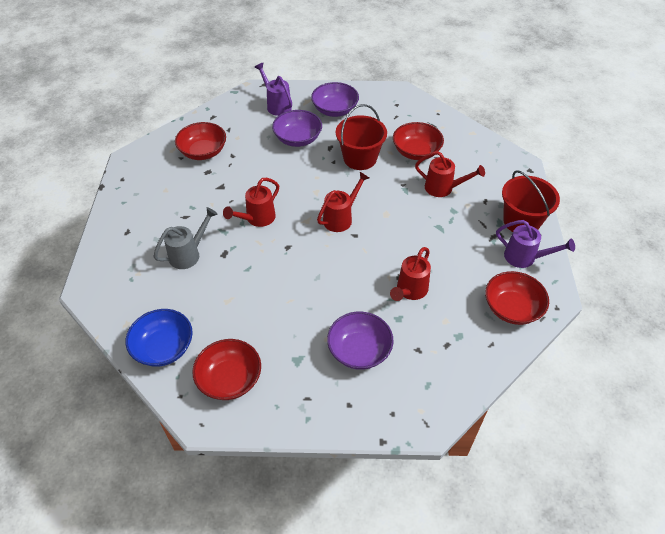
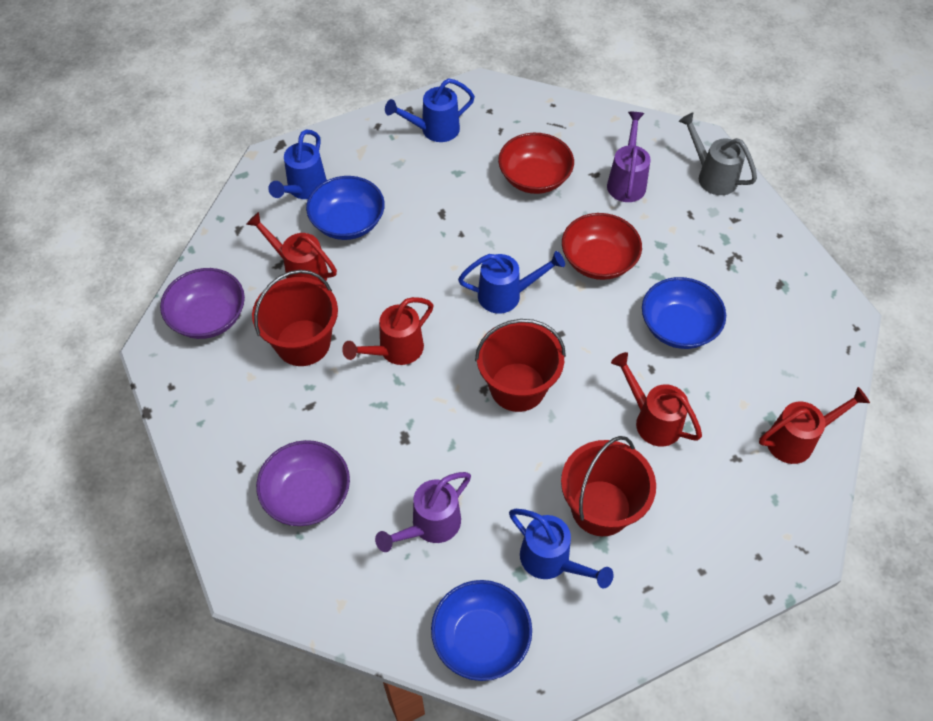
blue bowl: [126,309,193,367] = 1 -> [306,176,385,240] [431,580,532,681] [642,277,726,349] = 3
blue watering can: none = 0 -> [268,129,327,199] [385,78,475,142] [458,251,565,313] [509,509,614,589] = 4
purple bowl: [272,110,322,147] [311,82,359,117] [327,312,394,370] = 3 -> [160,268,245,339] [256,440,350,526] = 2
red bowl: [175,122,226,160] [192,339,261,400] [393,122,444,160] [485,271,549,325] = 4 -> [498,133,574,194] [562,213,642,280] = 2
red bucket: [336,104,387,170] [502,170,560,232] = 2 -> [252,270,338,366] [475,319,566,412] [561,436,656,536] = 3

